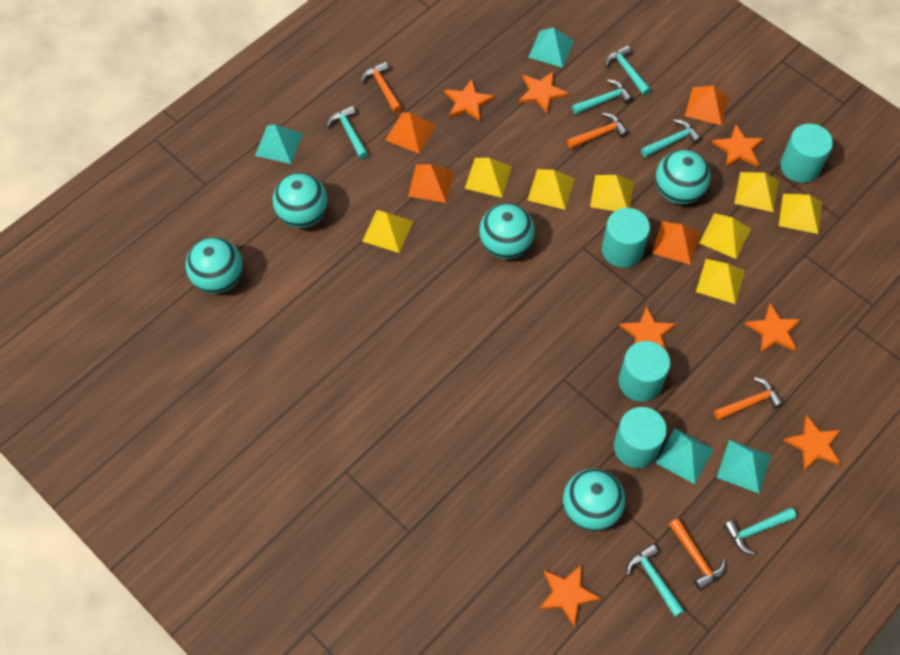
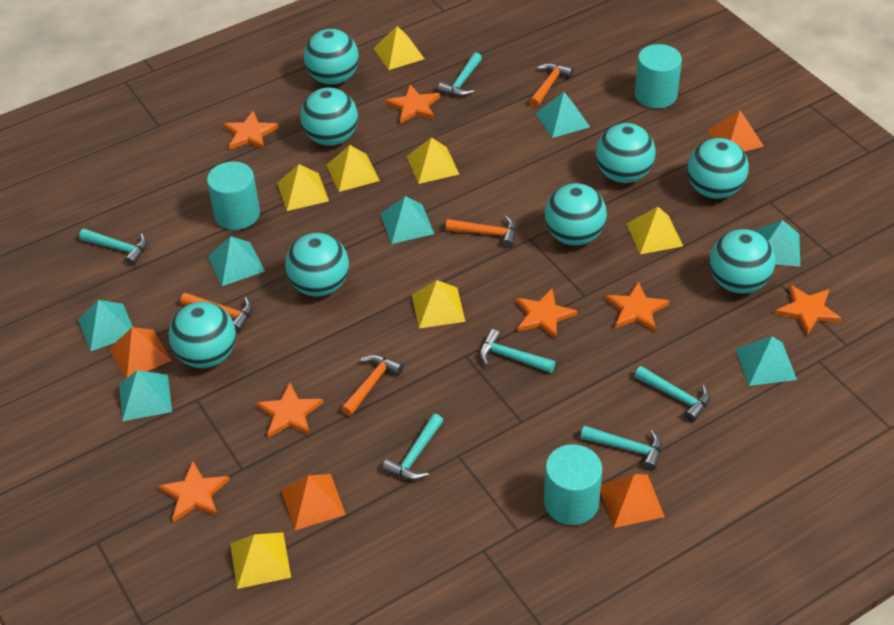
turquoise ball: [186,237,243,294] [273,173,328,228] [479,203,535,259] [563,469,625,531] [655,150,711,204] = 5 -> [169,302,236,368] [285,233,349,296] [300,88,358,146] [304,29,359,85] [544,183,607,245] [596,123,656,183] [687,138,749,199] [710,229,775,293] = 8
turquoise cylinder: [602,208,650,268] [614,407,667,468] [619,341,670,402] [780,124,833,183] = 4 -> [207,161,260,230] [544,444,602,525] [635,44,682,108] = 3
turquoise pyramid: [255,125,303,164] [528,28,574,68] [656,428,714,484] [717,440,771,493] = 4 -> [78,300,133,351] [119,371,172,421] [208,236,265,286] [380,196,434,244] [536,92,590,138] [735,336,797,386] [754,220,800,266] = 7
yellow pyramid: [362,210,413,253] [465,158,512,198] [528,169,575,210] [590,175,634,211] [696,259,745,304] [699,213,751,259] [734,172,779,212] [779,194,822,234] = 8 -> [230,532,291,589] [277,164,329,211] [326,145,380,192] [373,26,424,70] [406,137,459,184] [412,280,466,329] [626,207,683,254] = 7

